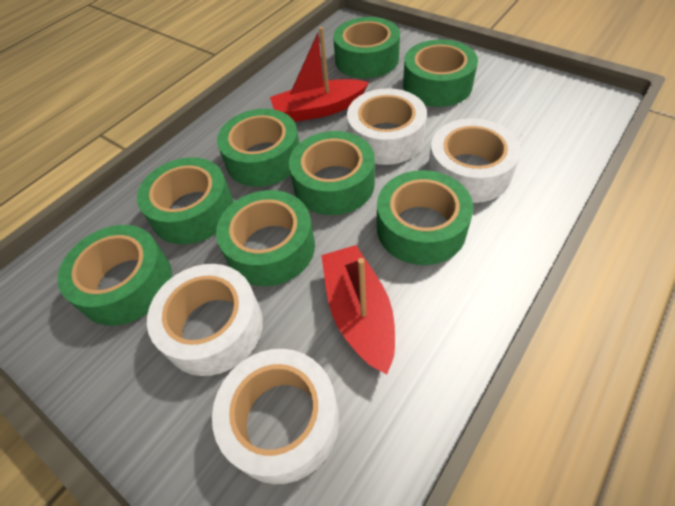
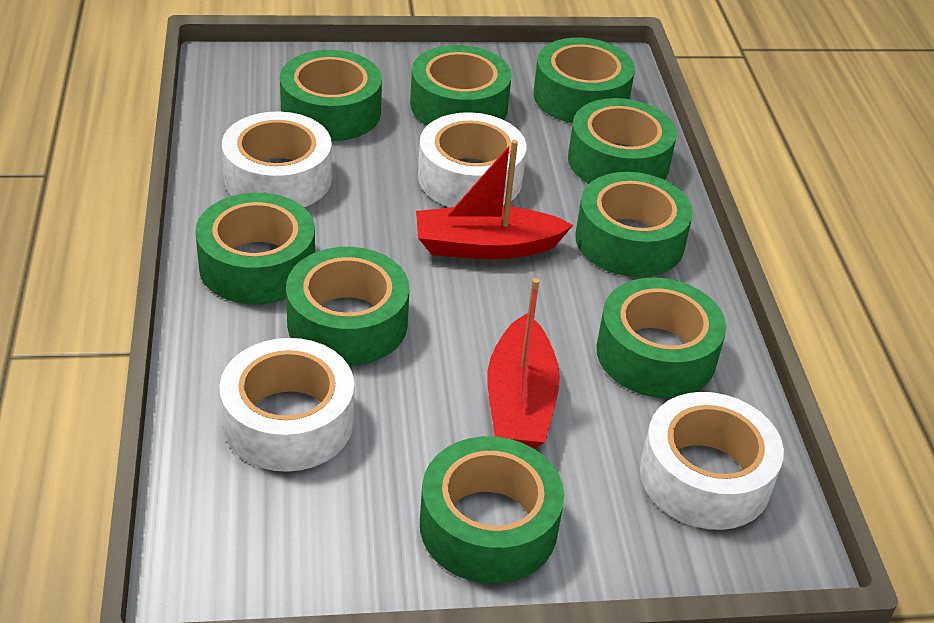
green tape: [58,225,172,326] [137,157,233,245] [216,190,315,286] [217,109,299,187] [289,131,375,215] [333,17,400,78] [377,170,473,265] [403,39,478,107] = 8 -> [195,193,315,304] [280,50,382,141] [286,247,409,366] [410,45,512,125] [420,436,564,583] [533,38,635,123] [568,98,677,184] [575,172,693,277] [596,277,726,398] = 9

